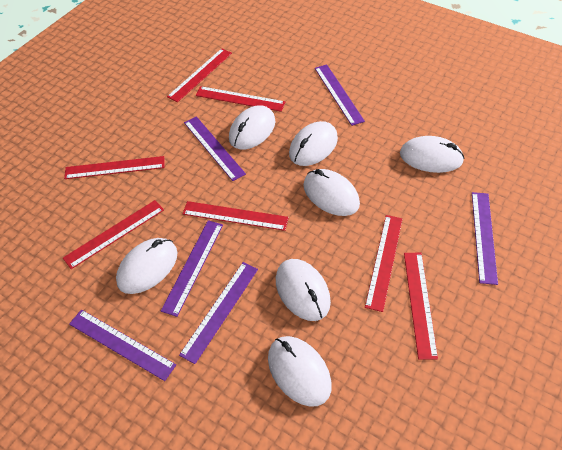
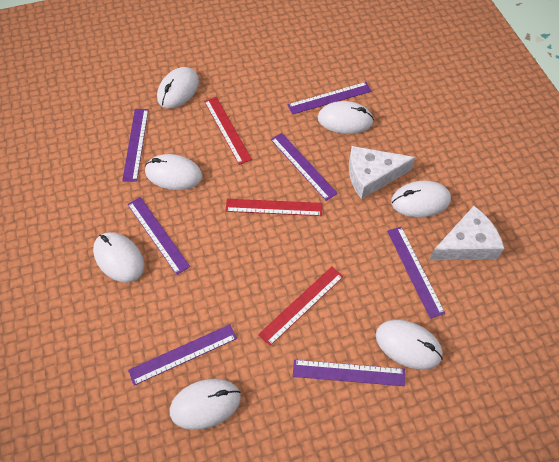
purple ruler: [69,310,176,381] [161,220,223,317] [179,262,258,364] [184,116,246,181] [315,64,365,126] [472,192,498,285] = 6 -> [122,109,149,182] [127,197,190,275] [128,324,237,386] [271,133,338,201] [287,82,372,115] [293,360,405,386] [387,227,445,319] = 7
red ruler: [63,200,164,269] [64,156,165,179] [167,48,232,102] [183,201,289,231] [196,86,285,112] [365,215,402,312] [404,253,438,359] = 7 -> [204,97,252,165] [225,199,322,216] [258,267,344,346] = 3
white cheese: none = 0 -> [349,146,416,199] [429,206,505,260] = 2

